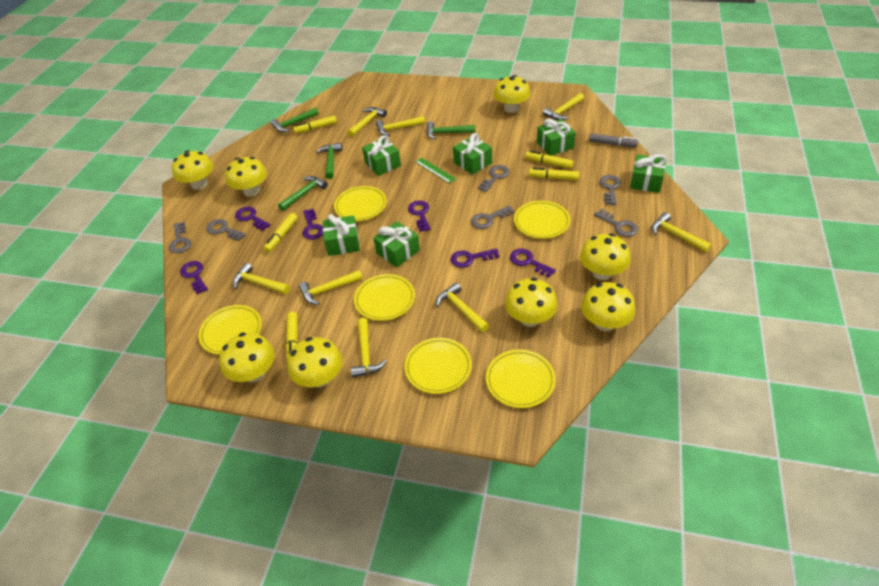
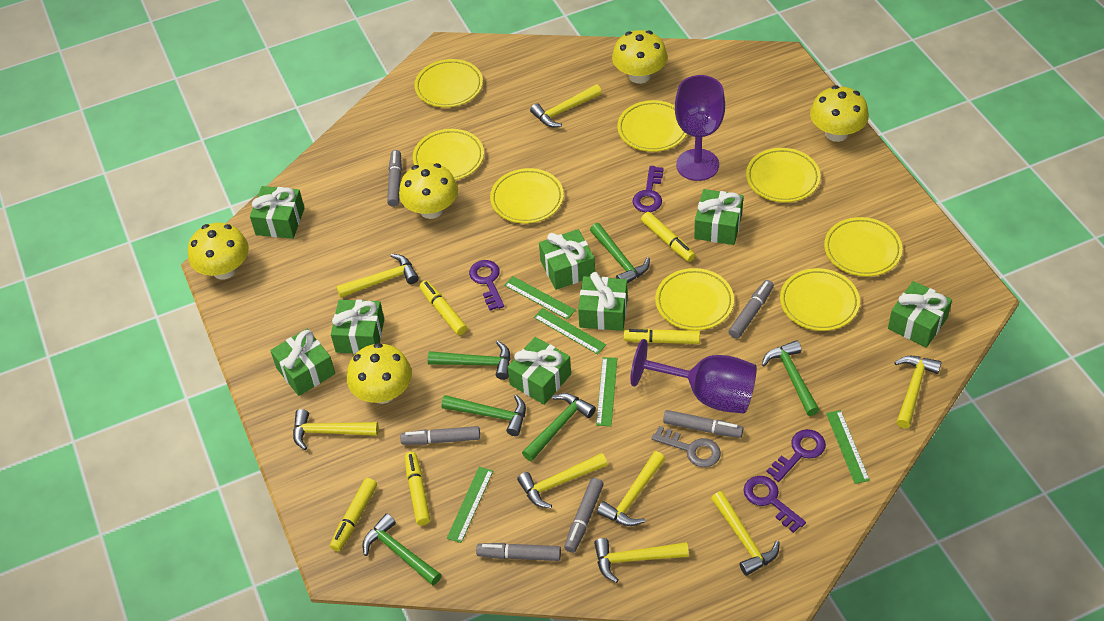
green gift: [323,214,360,256] [362,135,401,176] [373,221,420,267] [453,133,492,175] [537,119,576,156] [630,154,666,193] = 6 -> [250,186,304,239] [270,329,335,396] [331,299,384,354] [508,337,571,405] [539,229,595,290] [578,272,628,331] [694,189,744,245] [888,281,952,348] = 8
green hammer: [271,107,319,133] [278,176,328,211] [316,143,342,179] [426,121,475,139] = 4 -> [362,514,442,585] [428,341,511,380] [441,395,526,436] [522,393,596,461] [590,223,650,284] [762,340,820,416] = 6
green ruler: [415,158,456,183] = 1 -> [447,467,493,543] [504,276,576,320] [534,308,606,354] [596,357,617,426] [826,410,870,484] = 5
grey key: [169,222,191,253] [206,219,246,241] [471,205,515,229] [478,165,510,192] [594,209,638,237] [600,175,621,205] = 6 -> [652,426,721,467] = 1
grey marker: [589,133,638,147] = 1 -> [387,150,402,207] [400,426,480,445] [476,543,561,561] [564,478,604,553] [663,410,743,438] [729,280,774,339] = 6
purple goblet: none = 0 -> [630,339,757,414] [675,75,725,181] = 2
purple key: [180,261,208,294] [235,206,271,231] [303,209,323,240] [408,200,431,232] [451,248,499,268] [510,249,556,278] = 6 -> [469,260,504,311] [632,166,664,213] [744,476,806,533] [766,429,826,482] = 4
yellow mushroom: [172,150,214,190] [219,333,275,382] [225,157,267,197] [288,337,342,388] [493,75,530,113] [505,277,558,327] [580,233,631,280] [581,282,635,331] = 8 -> [188,223,249,279] [347,343,412,404] [399,163,458,219] [612,30,668,84] [810,85,869,142] = 5
yellow plate: [198,305,262,355] [334,186,387,221] [354,274,415,321] [404,338,472,394] [486,349,556,408] [514,200,570,239] = 6 -> [413,129,484,180] [414,59,483,107] [490,168,564,224] [617,100,687,152] [655,268,734,331] [746,148,820,202] [780,268,860,331] [824,217,902,277] = 8

